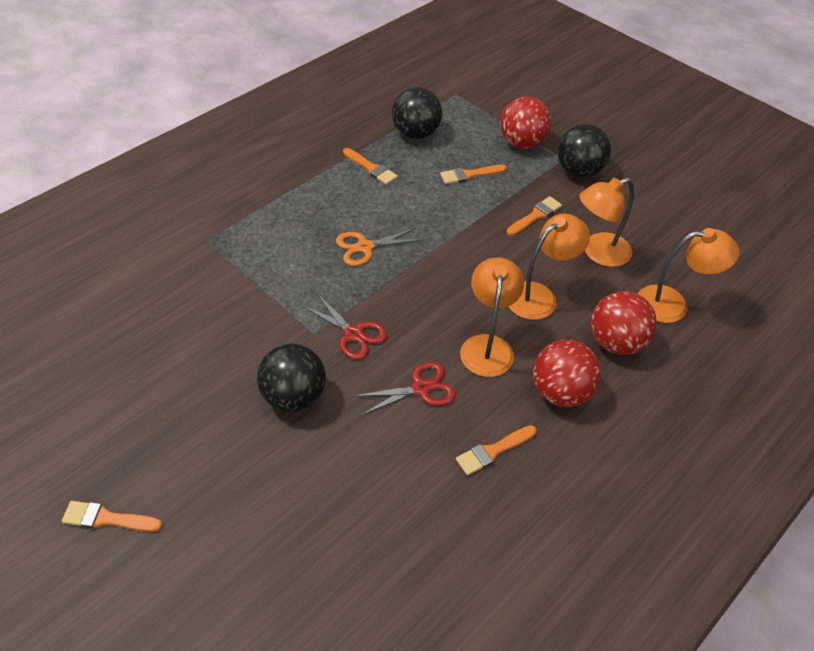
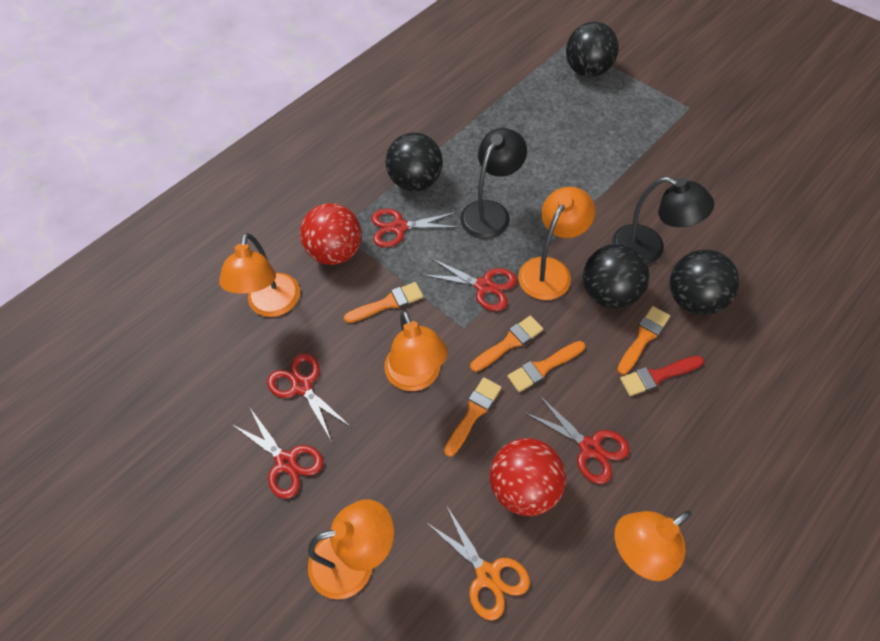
black ball: [257,343,326,412] [392,87,442,139] [558,124,611,177] = 3 -> [386,133,443,191] [566,22,619,77] [583,244,649,309] [669,250,740,315] = 4
black lamp: none = 0 -> [460,128,527,239] [612,177,714,265] = 2
orange lamp: [460,257,524,377] [508,214,590,320] [579,177,634,267] [638,228,740,323] = 4 -> [219,233,300,317] [308,499,394,600] [384,310,448,391] [518,187,595,300] [614,510,692,581] = 5
red ball: [500,96,552,149] [533,340,601,407] [591,291,657,355] = 3 -> [300,203,362,265] [490,438,566,516] = 2
red brush: none = 0 -> [620,356,704,396] = 1
red scissors: [302,294,388,360] [354,362,456,416] = 2 -> [232,408,323,499] [267,353,351,442] [372,209,460,248] [423,258,517,311] [524,395,629,484] = 5

